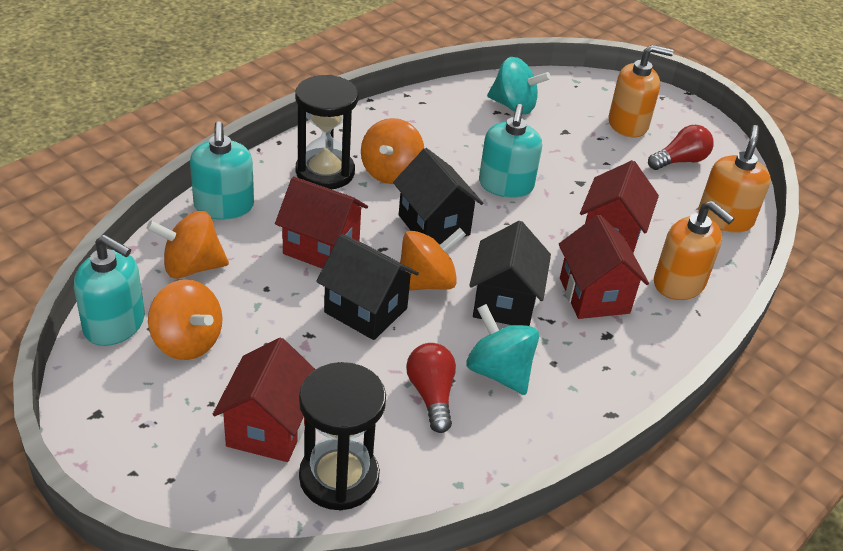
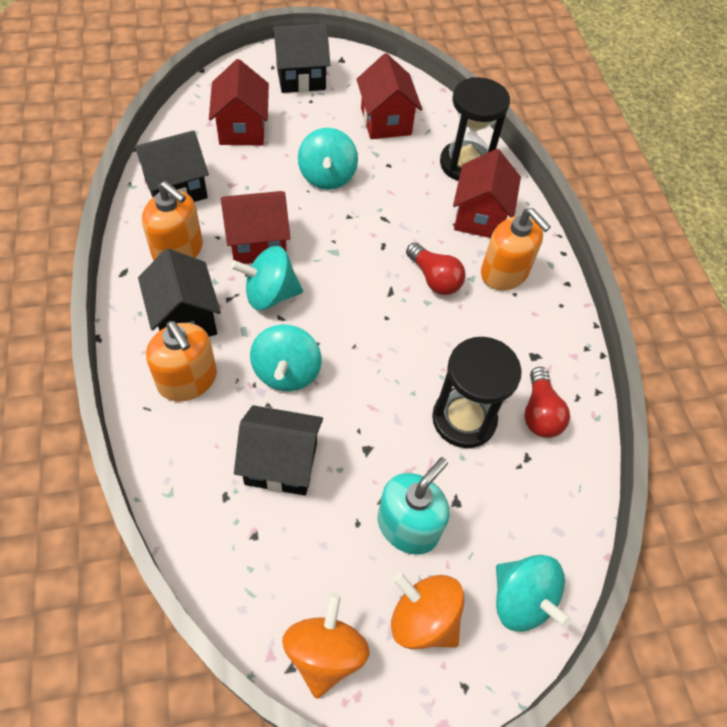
black house: [316,234,419,340] [393,148,483,244] [469,221,551,326] = 3 -> [133,130,209,202] [138,248,221,337] [234,405,323,495] [272,24,330,93] = 4
orange spinning top: [147,211,229,279] [148,279,223,360] [361,118,424,184] [400,228,466,291] = 4 -> [282,593,370,699] [391,572,465,649] = 2
turquoise soap dispenser: [74,235,145,346] [190,121,254,220] [479,104,542,198] = 3 -> [378,457,450,555] = 1
turquoise spinning top: [467,304,539,395] [487,57,551,115] = 2 -> [230,246,303,310] [250,324,322,391] [298,128,358,190] [496,555,571,632] = 4

